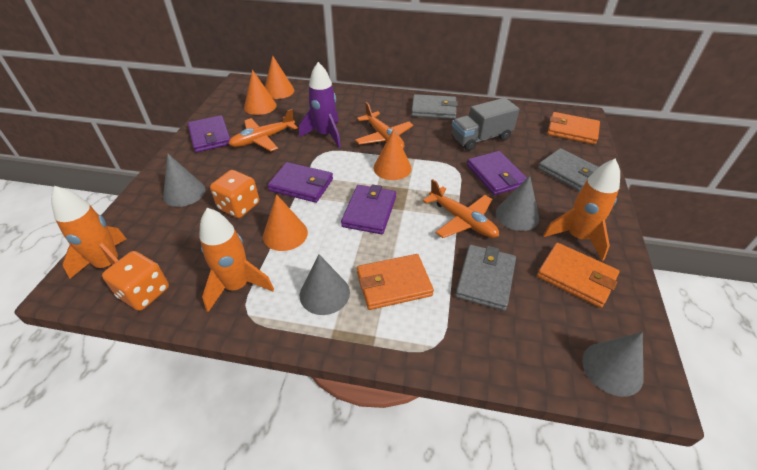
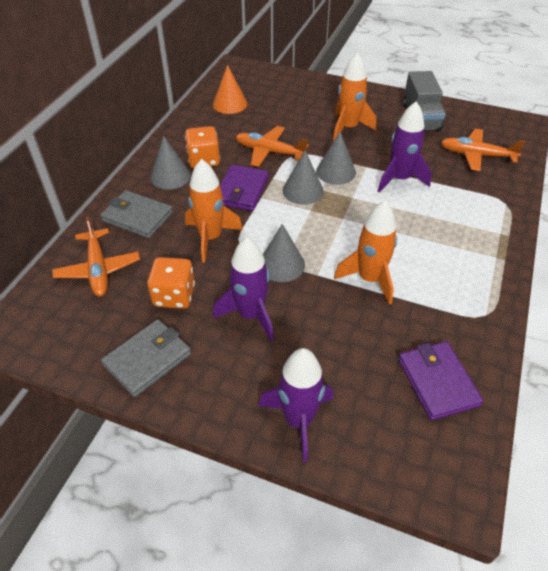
grey wallet: [411,94,458,119] [455,245,516,311] [538,148,599,191] = 3 -> [100,190,173,238] [101,319,191,397] = 2
orange cone: [244,70,277,115] [263,194,308,251] [265,56,294,99] [374,129,412,180] = 4 -> [213,65,247,114] = 1
orange wallet: [357,254,434,310] [537,243,619,308] [547,112,600,144] = 3 -> none = 0
purple rocket: [299,62,341,148] = 1 -> [213,237,274,341] [259,348,333,462] [378,101,431,193] = 3
purple wallet: [188,115,230,152] [268,162,333,203] [341,184,396,234] [467,151,527,195] = 4 -> [220,165,269,211] [398,341,483,420] = 2

